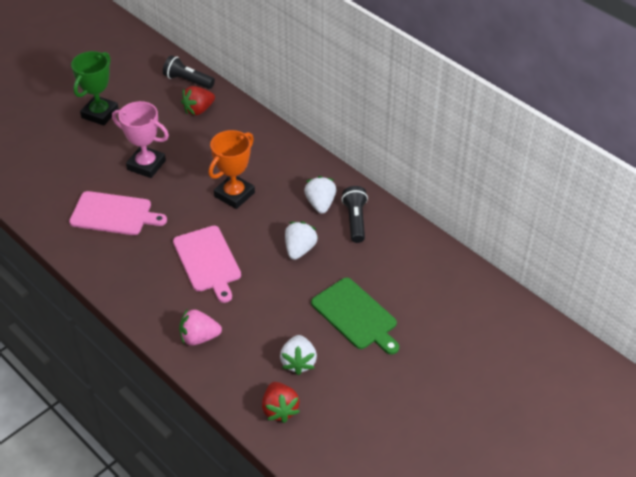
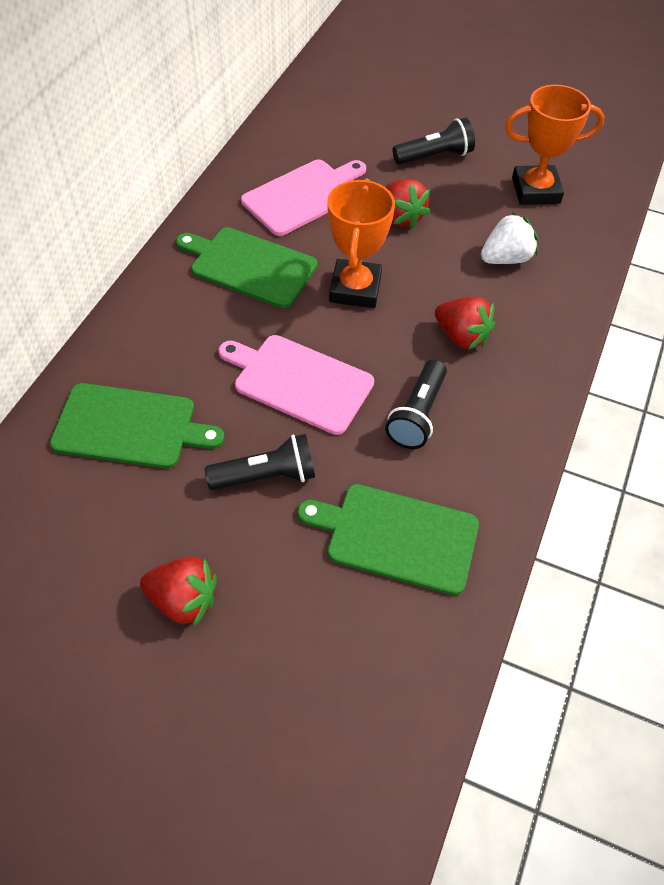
black flashlight: [163,55,215,89] [341,186,368,243] = 2 -> [205,434,315,490] [385,359,447,449] [393,117,475,165] = 3
green cutting board: [311,278,399,355] = 1 -> [50,383,224,469] [176,227,317,308] [297,484,479,595] = 3
green trophy: [71,51,119,126] = 1 -> none = 0
orange trophy: [209,130,255,209] = 1 -> [327,179,395,308] [505,85,605,205] = 2
pink strawberry: [179,309,222,346] = 1 -> none = 0
pink trophy: [112,101,169,178] = 1 -> none = 0
red strawberry: [181,86,215,115] [262,382,300,423] = 2 -> [140,557,217,627] [386,179,430,229] [435,296,495,350] = 3
white strawberry: [280,335,317,375] [285,221,318,260] [304,176,336,214] = 3 -> [481,213,538,264] = 1

